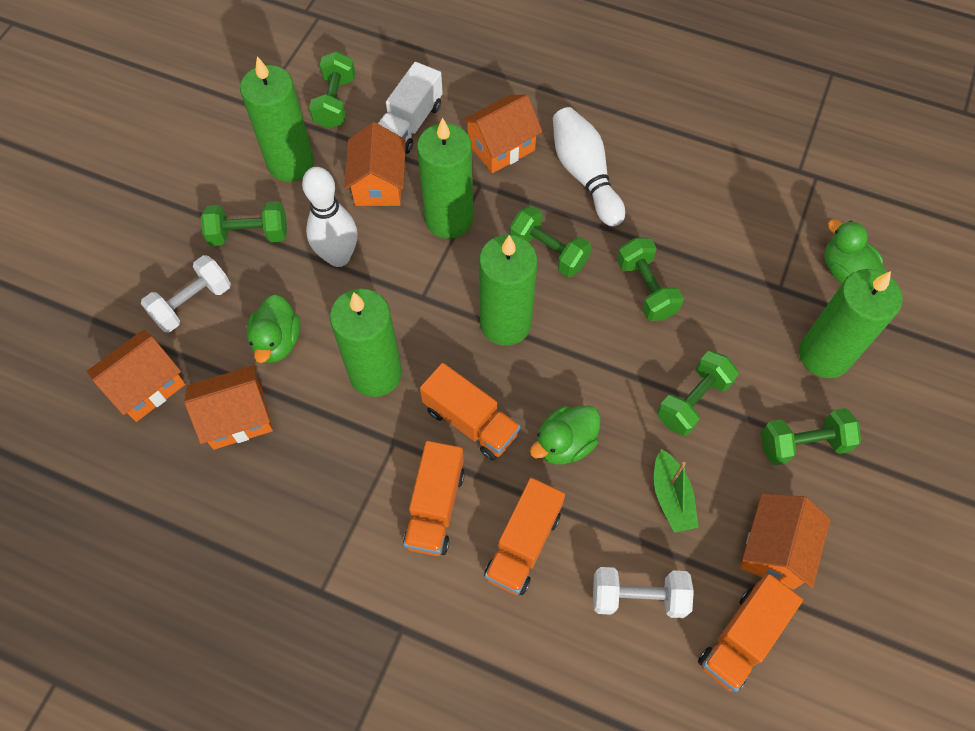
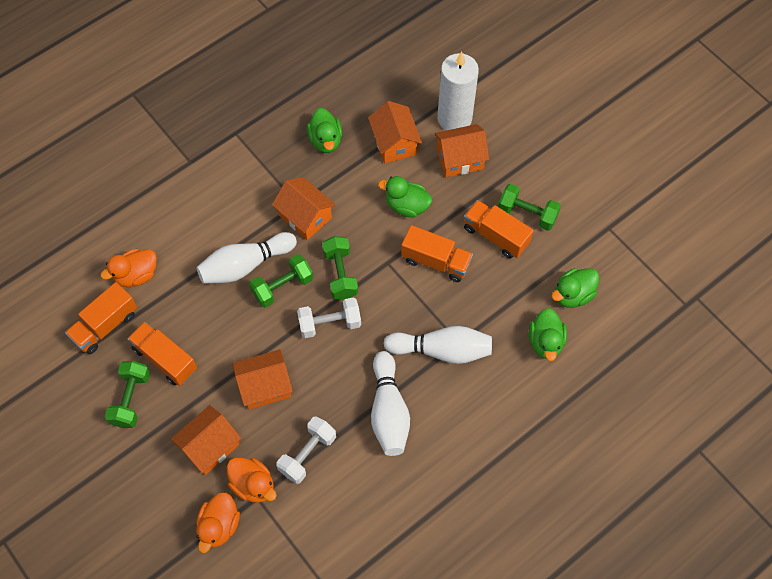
green boat: [654,449,699,533] = 1 -> none = 0
green candle: [240,56,314,182] [330,289,402,397] [417,117,474,239] [479,235,537,346] [799,269,903,378] = 5 -> none = 0
green duck: [247,294,300,363] [530,406,601,465] [824,219,886,284] = 3 -> [307,108,342,153] [378,176,432,217] [529,308,567,361] [551,268,599,308] = 4
green dumbbell: [201,201,287,246] [309,51,355,129] [510,206,591,277] [617,238,684,321] [657,351,739,436] [761,408,861,465] = 6 -> [105,361,150,428] [249,254,313,308] [322,236,358,299] [498,184,561,231] = 4
orange duck: none = 0 -> [100,249,157,287] [196,492,240,553] [227,458,277,503] = 3
white bowling pin: [302,167,357,267] [553,107,625,227] = 2 -> [196,232,297,284] [371,351,410,456] [384,326,492,364] = 3
white candle: none = 0 -> [437,52,479,130] = 1
white truck: [378,62,443,154] = 1 -> none = 0

